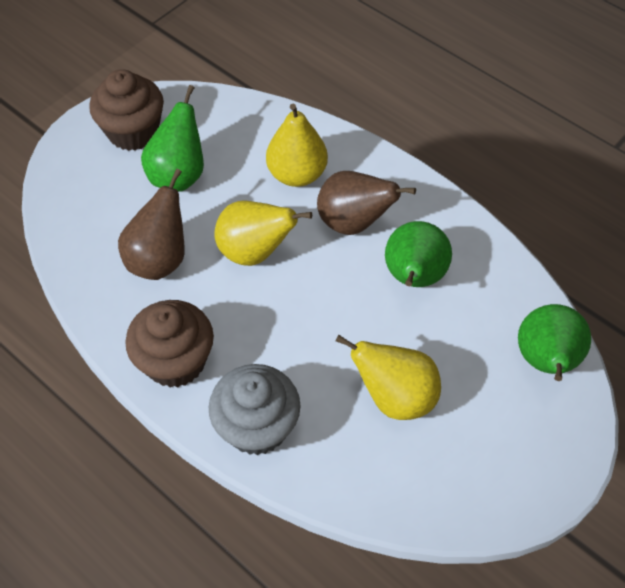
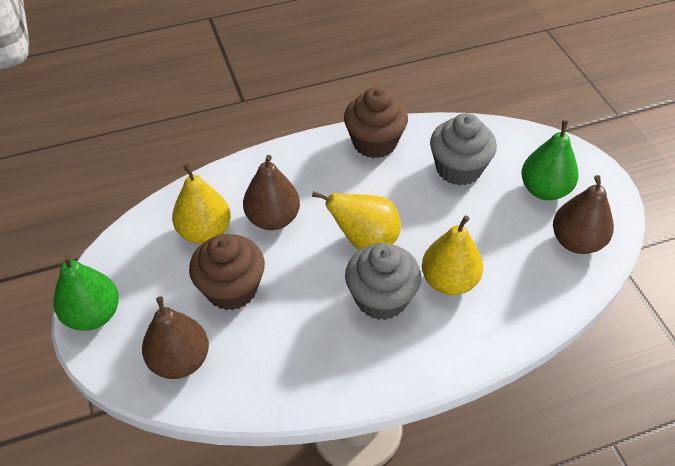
brown pear: [118,169,185,280] [317,171,416,235] = 2 -> [142,296,209,379] [243,155,300,230] [553,175,614,254] = 3
green pear: [141,85,204,192] [385,221,452,287] [518,304,591,381] = 3 -> [53,255,119,331] [521,120,579,200] = 2
grey cupcake: [209,364,301,455] = 1 -> [345,243,421,320] [430,113,497,186] = 2

